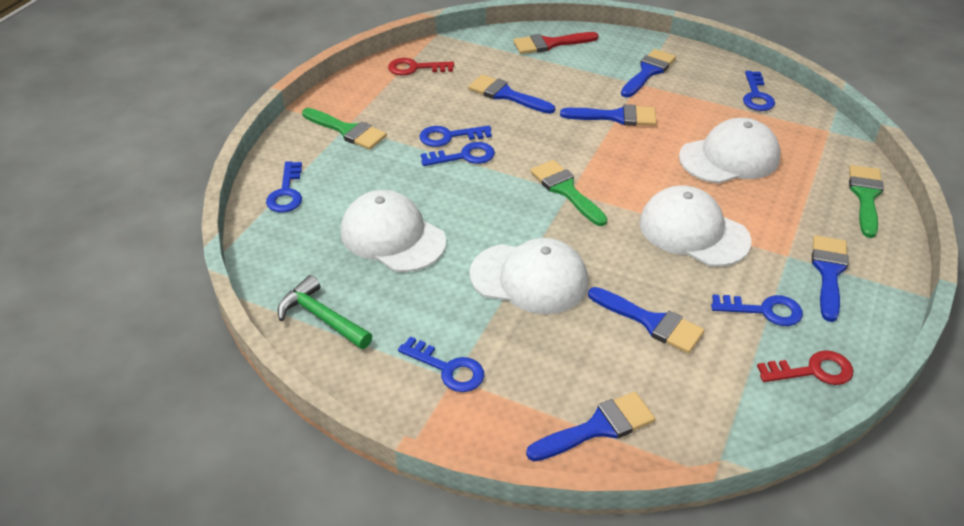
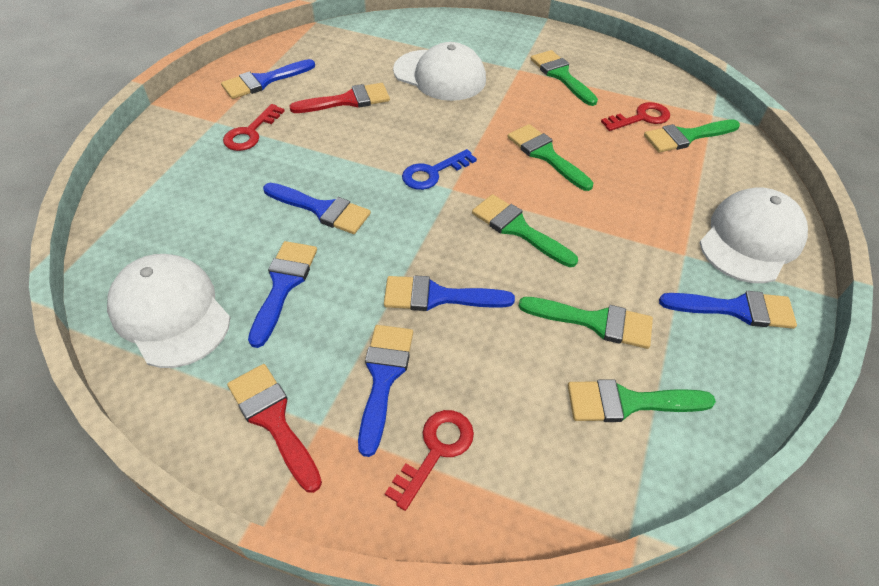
blue key: [266,161,302,213] [398,336,484,392] [420,126,492,147] [421,142,495,166] [711,295,803,326] [743,71,775,111] = 6 -> [402,149,477,190] = 1
green brush: [302,108,387,150] [530,160,608,226] [849,165,884,238] = 3 -> [472,194,578,267] [507,124,593,191] [518,297,653,349] [530,50,598,106] [568,379,716,422] [644,119,740,153] = 6
green hammer: [278,275,372,349] = 1 -> none = 0
red brush: [513,32,599,54] = 1 -> [227,364,322,493] [289,83,390,113] = 2
red key: [388,58,454,75] [757,350,853,385] = 2 -> [223,104,285,151] [385,410,474,511] [601,102,670,131] = 3
white cap: [341,190,446,272] [469,238,588,314] [640,185,752,267] [679,118,781,184] = 4 -> [107,254,230,368] [393,42,486,101] [700,187,808,283] = 3

